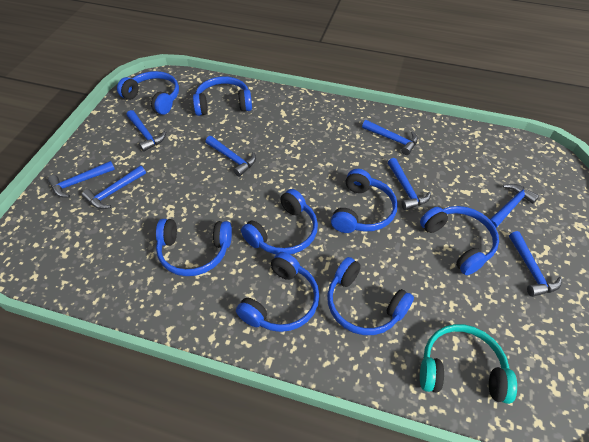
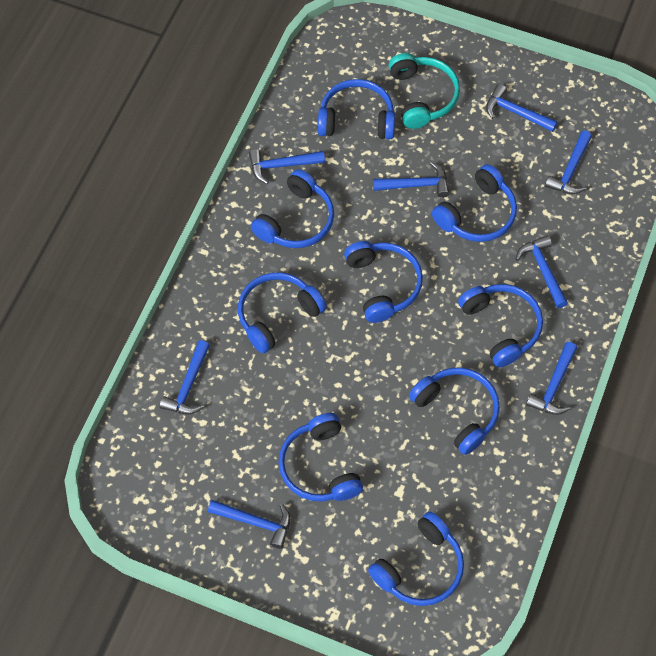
blue headphones: [117,71,179,115] [156,219,232,276] [193,76,252,116] [236,252,319,332] [241,189,318,254] [327,257,414,335] [331,169,398,233] [420,206,499,275] = 8 -> [238,272,326,354] [251,169,334,248] [278,413,363,501] [318,79,395,140] [344,241,423,323] [368,512,464,606] [409,367,500,455] [432,164,517,242] [458,284,543,367] = 9

